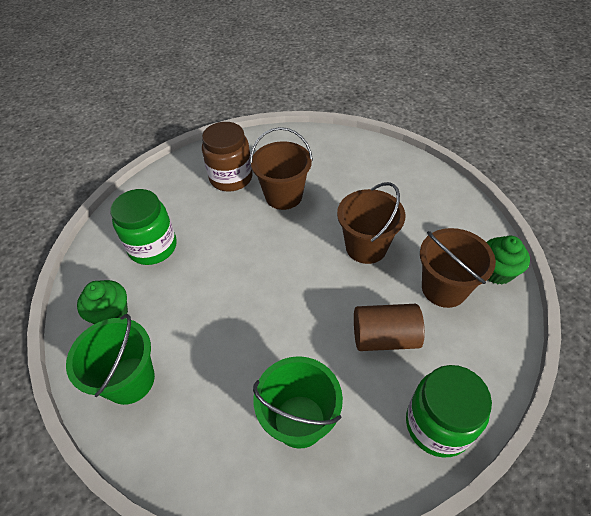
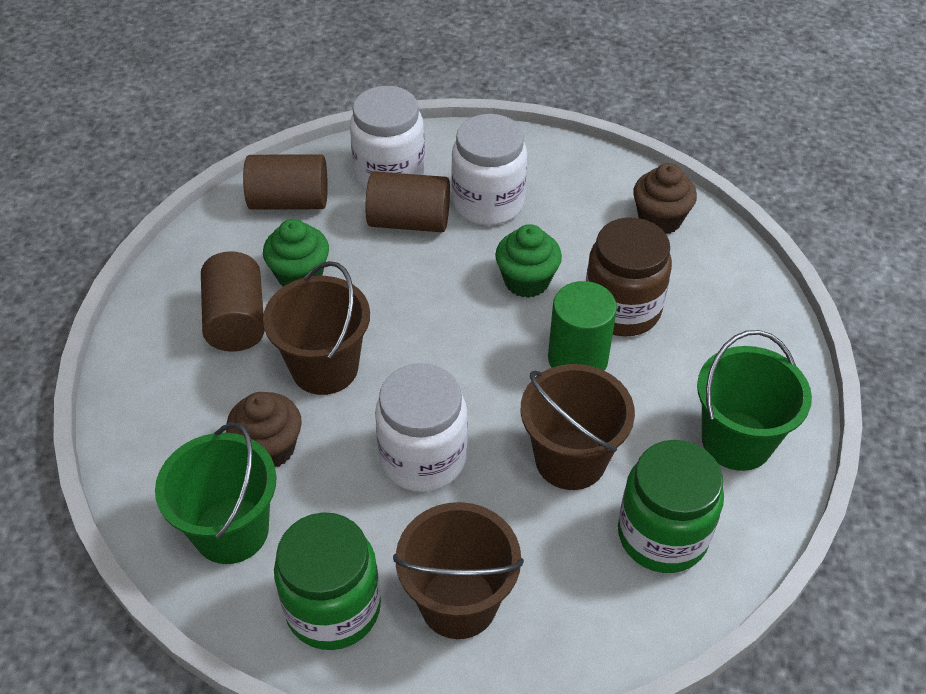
brown cupcake: none = 0 -> [226,392,302,467] [633,163,697,234] = 2
brown cylinder: [354,304,425,351] = 1 -> [201,251,264,351] [243,154,328,210] [365,171,450,232] = 3
green cylinder: none = 0 -> [548,281,617,371] = 1
white jar: none = 0 -> [350,86,425,190] [375,363,468,492] [451,114,527,225] = 3

